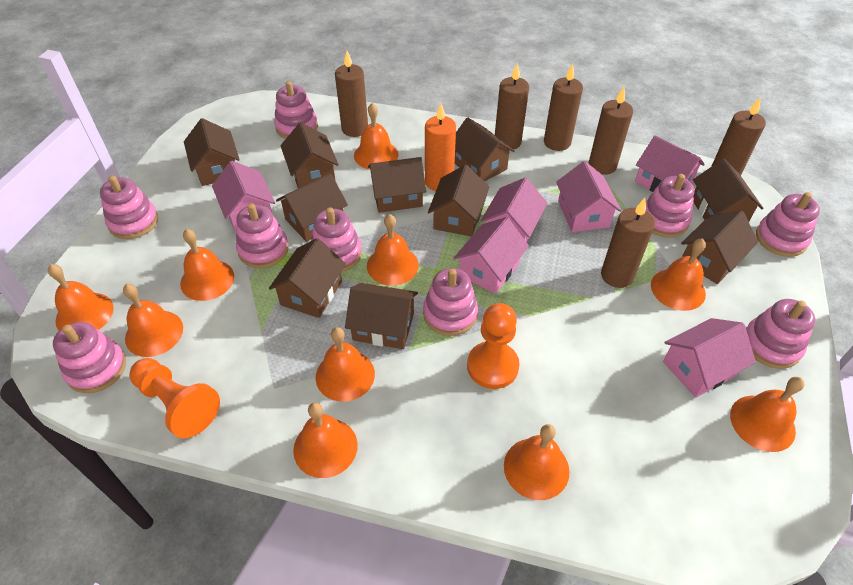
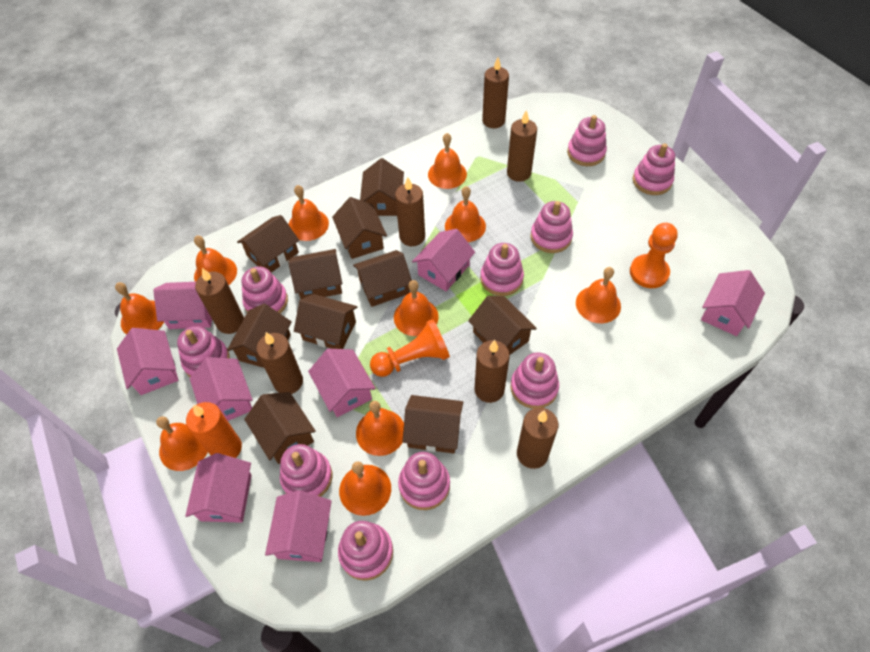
brown candle: [335,51,368,137] [495,63,529,150] [544,63,583,151] [589,87,633,175] [601,198,655,288] [711,98,766,175] = 6 -> [195,268,244,334] [257,332,303,394] [395,177,425,246] [474,340,510,403] [482,57,509,128] [507,110,537,182] [517,407,558,469] = 7
pink house: [212,161,275,233] [454,217,529,294] [480,177,547,242] [556,161,622,232] [635,136,705,192] [663,318,756,398] = 6 -> [117,328,179,395] [153,282,212,329] [185,453,252,523] [190,357,253,421] [265,490,332,562] [308,349,376,417] [412,229,475,291] [701,270,765,336] = 8
pink stacking toy: [53,322,126,393] [100,175,158,239] [236,203,289,268] [274,81,318,139] [311,207,362,272] [423,268,478,336] [646,174,695,238] [746,299,815,369] [756,192,820,257] = 9 -> [177,326,230,377] [242,266,288,314] [280,444,332,497] [338,521,393,581] [398,452,450,510] [480,243,524,296] [511,352,559,409] [530,201,573,253] [567,115,607,166] [633,143,675,195] = 10

